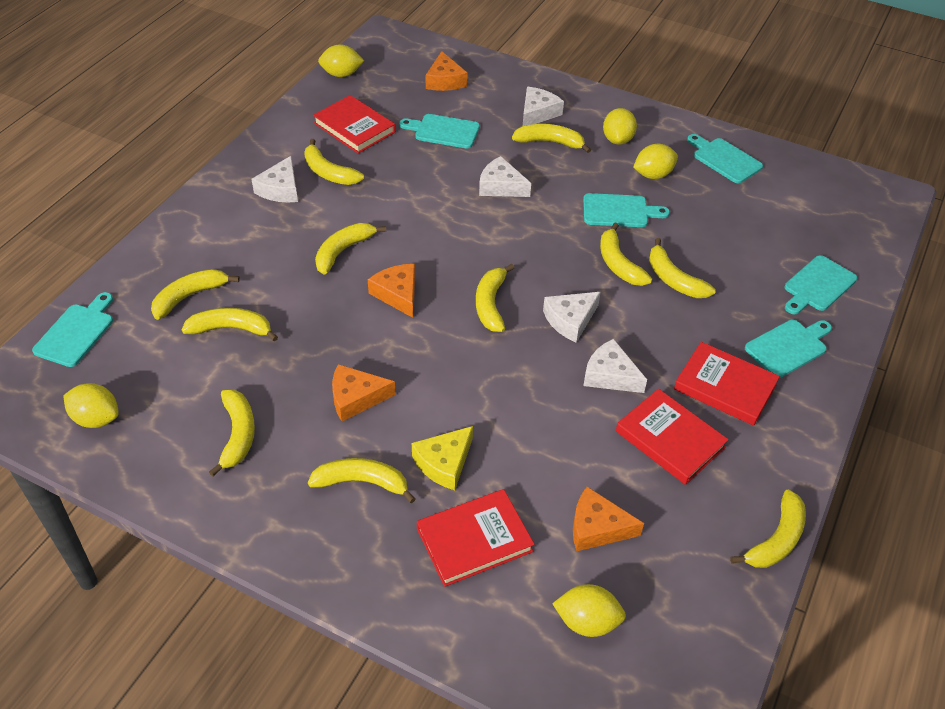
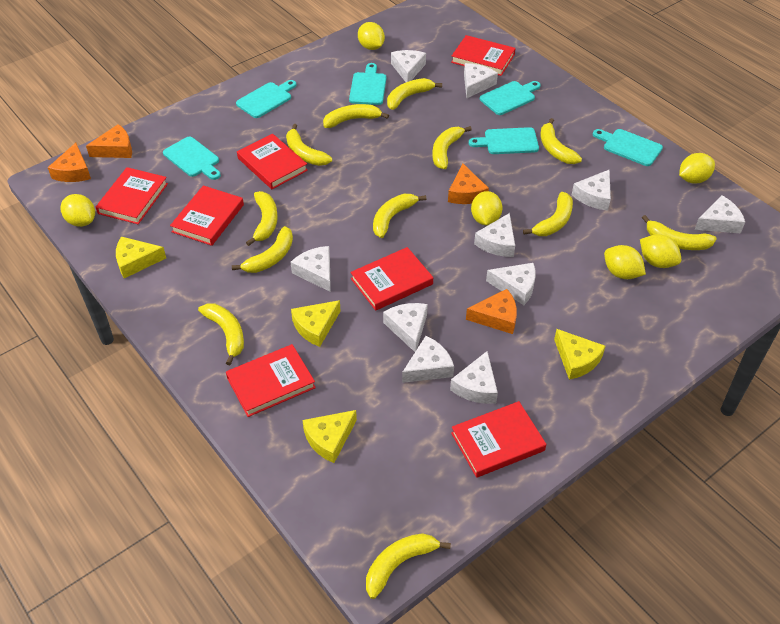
red book: [313,95,395,154] [417,489,535,587] [616,389,729,485] [674,342,780,426] = 4 -> [96,167,168,224] [170,185,244,246] [226,344,316,417] [237,134,308,189] [350,247,433,311] [451,35,516,76] [451,401,546,478] = 7
white cheese: [252,156,298,203] [479,156,531,197] [523,87,564,126] [543,292,601,343] [583,339,647,393] = 5 -> [291,246,331,292] [383,303,428,352] [391,50,426,82] [402,336,454,383] [450,351,498,404] [464,63,498,99] [474,213,515,257] [486,263,536,305] [572,169,611,211] [695,195,745,233] = 10
yellow banana: [151,269,240,320] [181,308,278,342] [209,390,255,476] [304,139,364,185] [308,458,416,503] [315,223,386,275] [476,264,515,332] [512,124,591,153] [600,223,652,286] [649,238,716,298] [730,489,806,568] = 11 -> [198,304,244,365] [232,226,293,273] [246,191,278,246] [286,124,332,166] [323,104,389,128] [366,533,451,599] [373,194,426,238] [387,78,442,110] [432,126,472,169] [523,192,573,236] [541,118,582,164] [642,215,717,250] = 12
yellow cheese: [412,426,473,490] = 1 -> [116,236,166,278] [291,300,341,347] [302,410,357,463] [554,329,605,380] = 4
yellow lemon: [64,383,119,428] [318,44,364,77] [552,584,626,637] [603,108,637,145] [633,144,678,179] = 5 -> [61,194,95,227] [358,22,385,50] [471,191,503,225] [604,245,646,279] [640,234,681,268] [679,153,715,184] = 6

